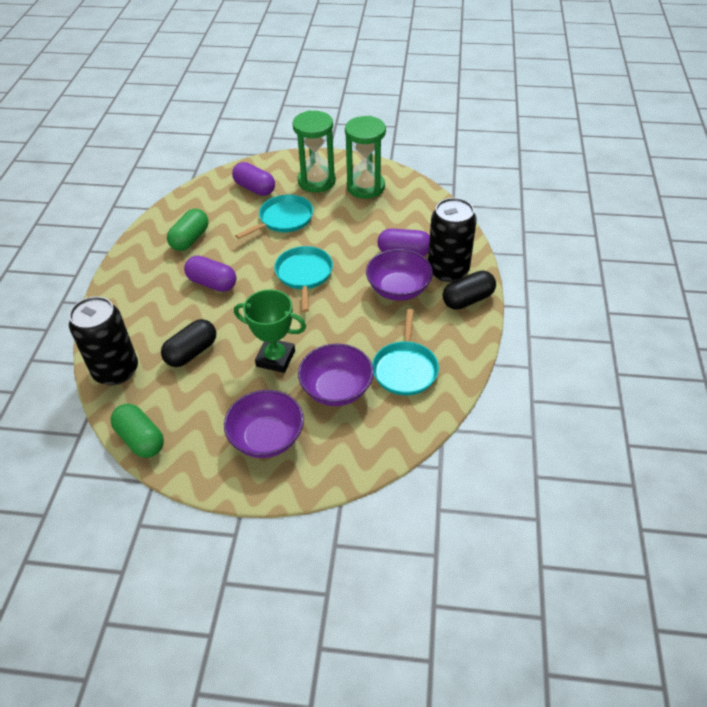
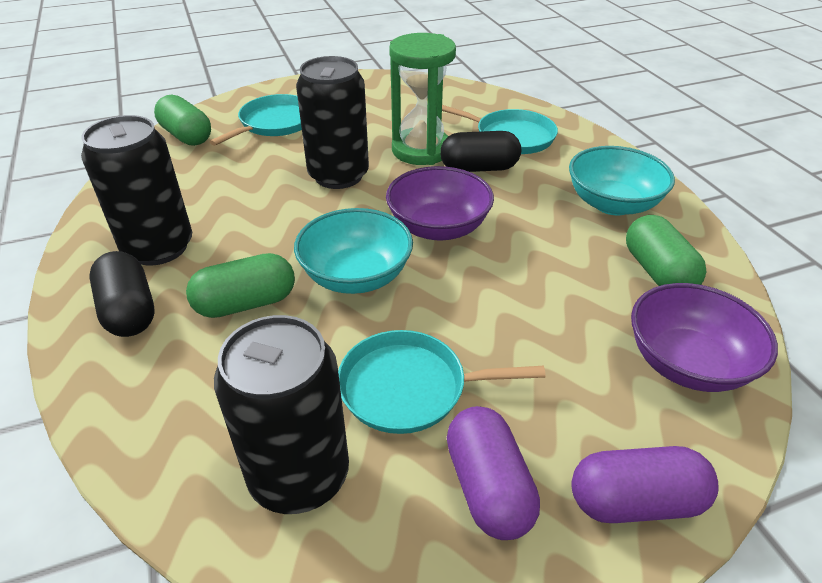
black can: [69,296,138,385] [428,198,477,282] = 2 -> [81,115,192,266] [214,315,349,514] [296,56,369,189] = 3
green capsule: [111,404,164,458] [167,209,209,251] = 2 -> [154,95,211,146] [186,253,295,318] [626,215,707,286] = 3
green hourglass: [292,110,336,193] [345,116,386,199] = 2 -> [389,33,456,165] = 1
green trophy: [234,289,306,373] = 1 -> none = 0
purple bowl: [224,390,304,458] [298,344,374,406] [366,249,433,301] = 3 -> [386,166,494,240] [631,283,778,392] = 2
purple capsule: [184,256,237,292] [232,162,275,196] [378,228,430,256] = 3 -> [447,406,540,540] [571,446,719,523] = 2
turquoise bowl: none = 0 -> [294,208,413,294] [569,146,675,216] = 2

